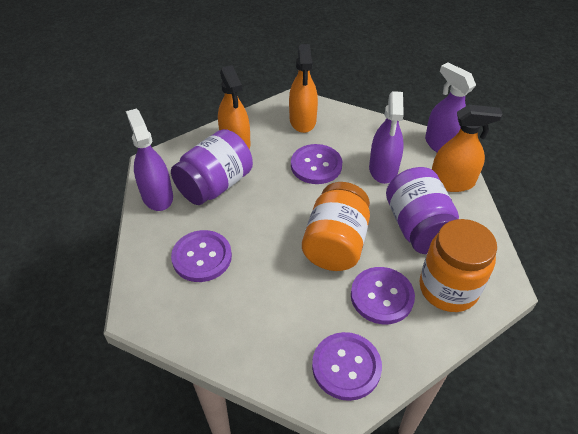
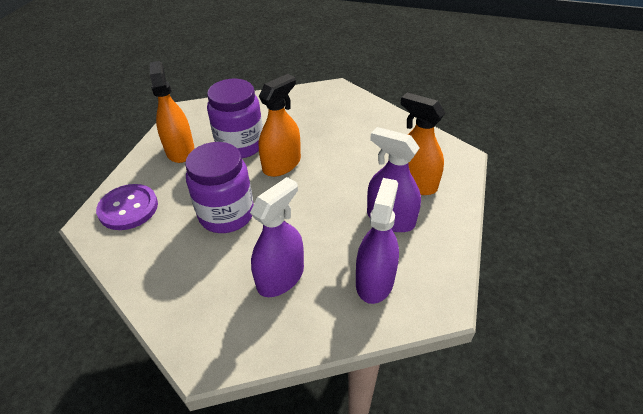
orange jar: [302,182,370,271] [419,219,497,312] = 2 -> none = 0
purple button: [171,230,232,282] [291,144,342,184] [312,332,382,401] [351,267,415,324] = 4 -> [96,184,158,230] = 1

